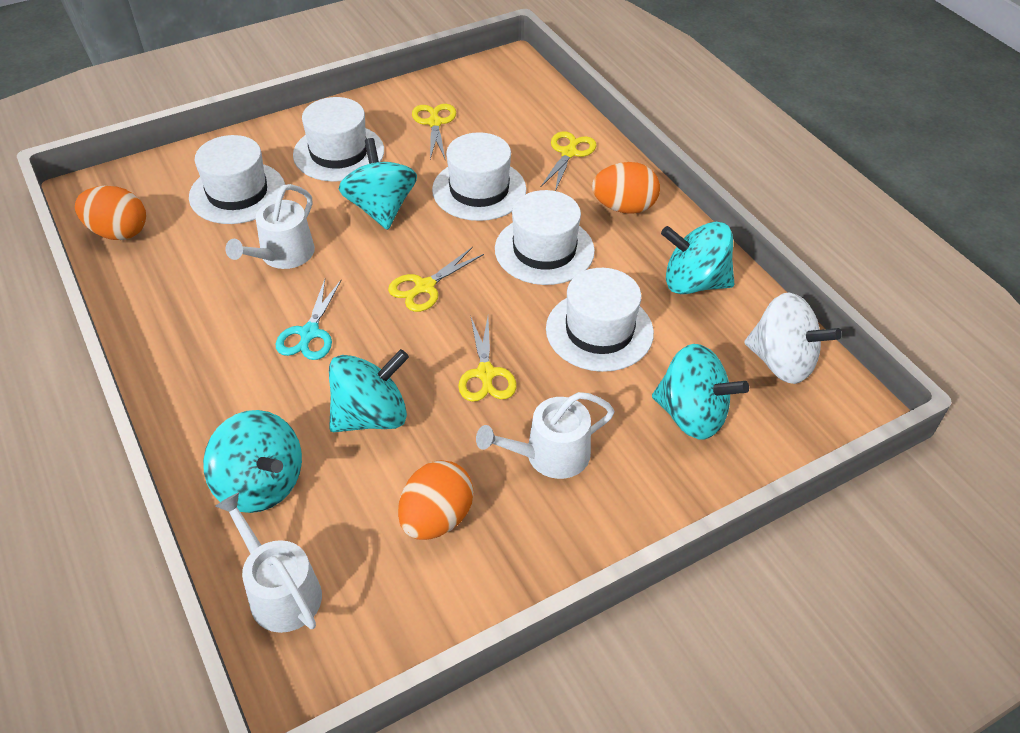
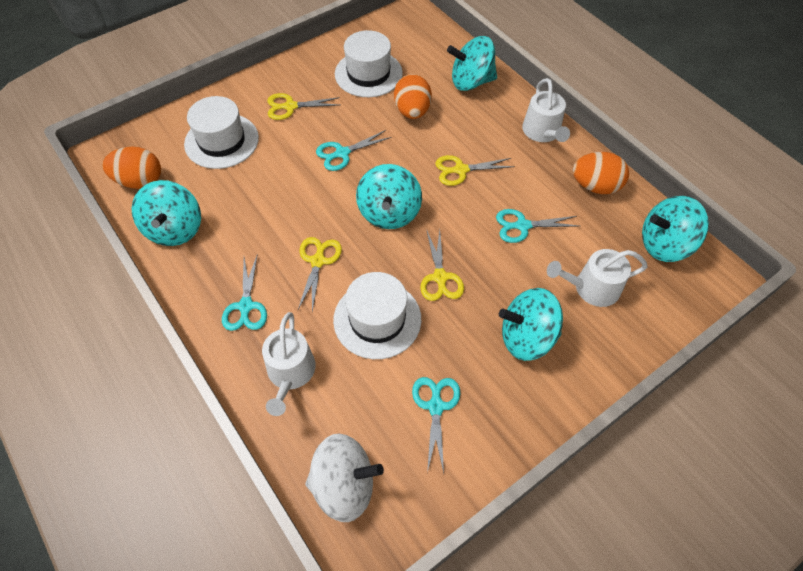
turquoise scissors: [276,279,341,360] = 1 -> [222,254,267,331] [316,130,392,171] [412,377,460,473] [496,209,579,243] = 4
white hat: [189,135,285,224] [293,97,384,182] [432,132,526,221] [495,190,595,285] [546,268,654,372] = 5 -> [184,96,259,169] [333,272,421,359] [335,30,403,97] = 3

